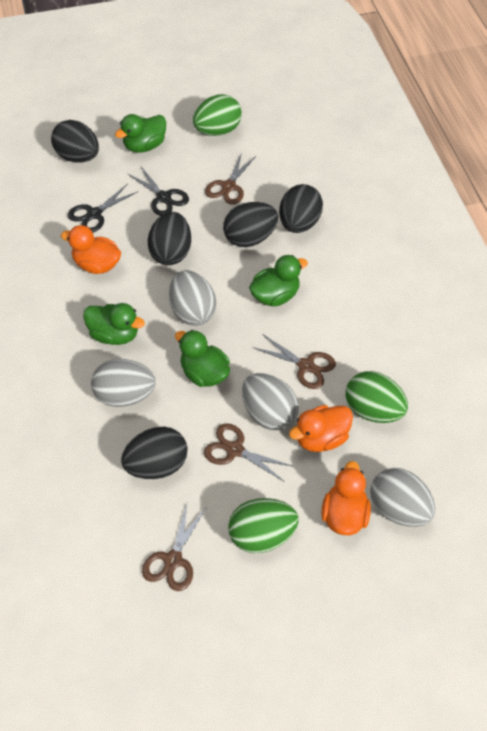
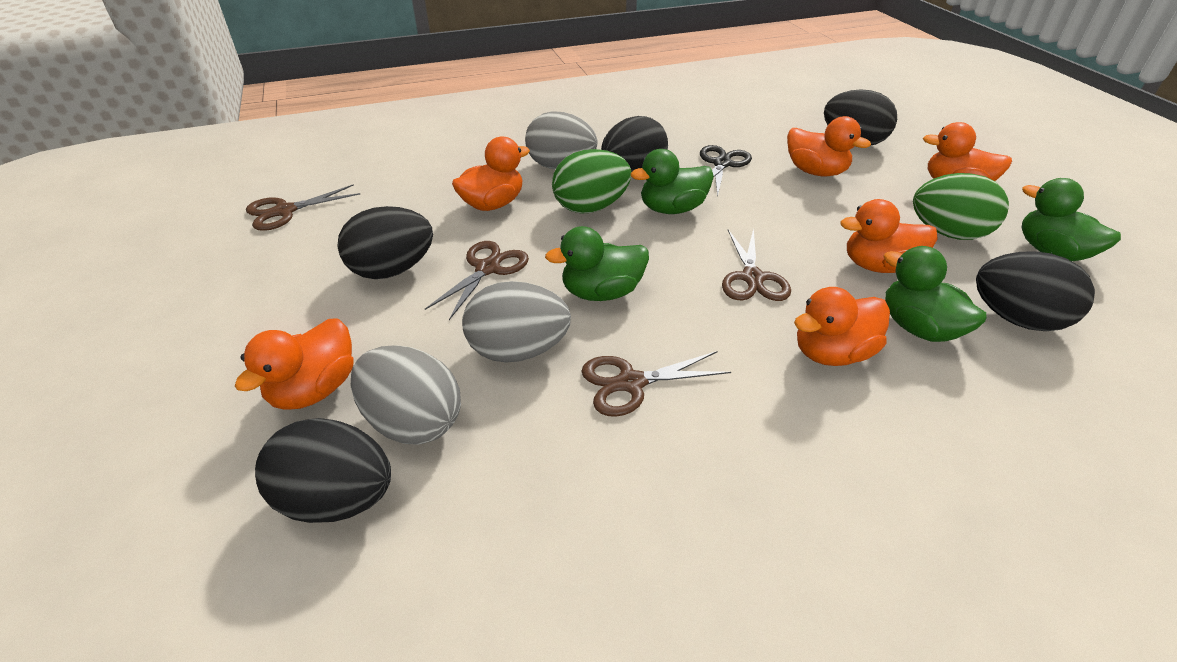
black scissors: [68,184,137,232] [127,165,189,216] = 2 -> [700,145,752,197] = 1
green egg: [193,94,242,136] [228,498,299,553] [346,371,408,423] = 3 -> [552,149,631,214] [913,173,1009,240] = 2
grey egg: [91,359,155,407] [169,270,216,326] [242,373,299,430] [370,468,435,527] = 4 -> [350,346,461,445] [462,281,571,363] [525,111,597,169] = 3
orange duck: [61,225,121,274] [289,405,353,452] [321,461,371,535] = 3 -> [235,318,354,410] [452,136,530,211] [787,116,871,177] [794,287,890,366] [840,199,938,273] [923,122,1012,181] = 6

